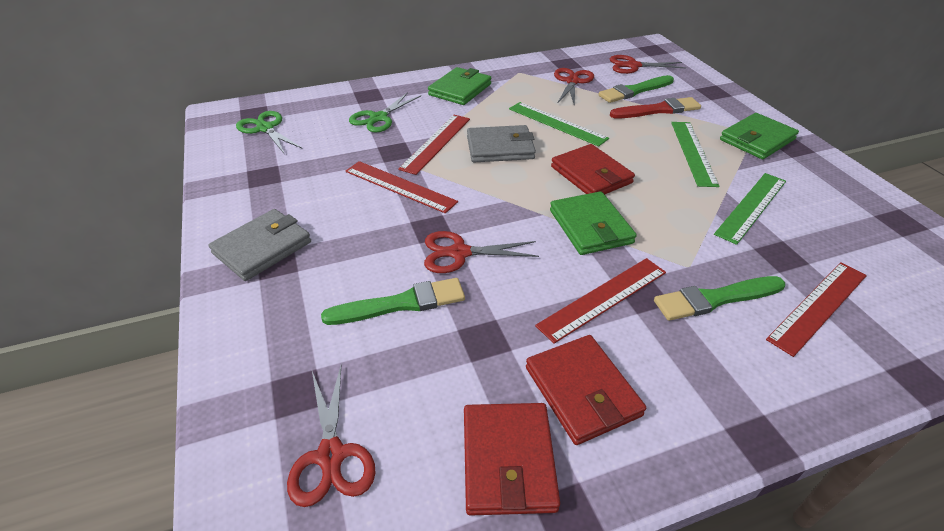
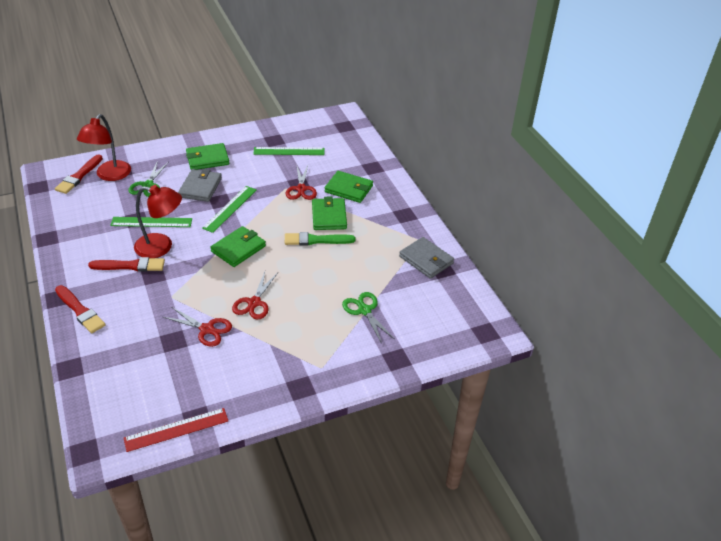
green brush: [321,278,465,325] [598,75,674,103] [654,276,785,321] = 3 -> [285,232,356,246] = 1
green wallet: [428,67,491,105] [550,191,637,255] [720,113,799,159] = 3 -> [186,143,229,170] [210,226,266,267] [312,196,347,230] [325,171,373,203] = 4
red brush: [610,97,701,119] = 1 -> [55,154,103,194] [55,285,106,333] [88,257,165,272] = 3
red lamp: none = 0 -> [77,114,131,181] [134,185,182,258] = 2
red ruler: [345,161,458,213] [398,115,470,175] [535,258,666,344] [766,262,867,357] = 4 -> [124,408,228,452] = 1
red scissors: [287,364,375,507] [424,231,539,273] [554,68,594,106] [610,55,686,74] = 4 -> [163,307,232,347] [232,272,278,319] [286,165,317,200] = 3
red wallet: [464,403,560,516] [526,335,646,445] [551,144,635,194] = 3 -> none = 0

